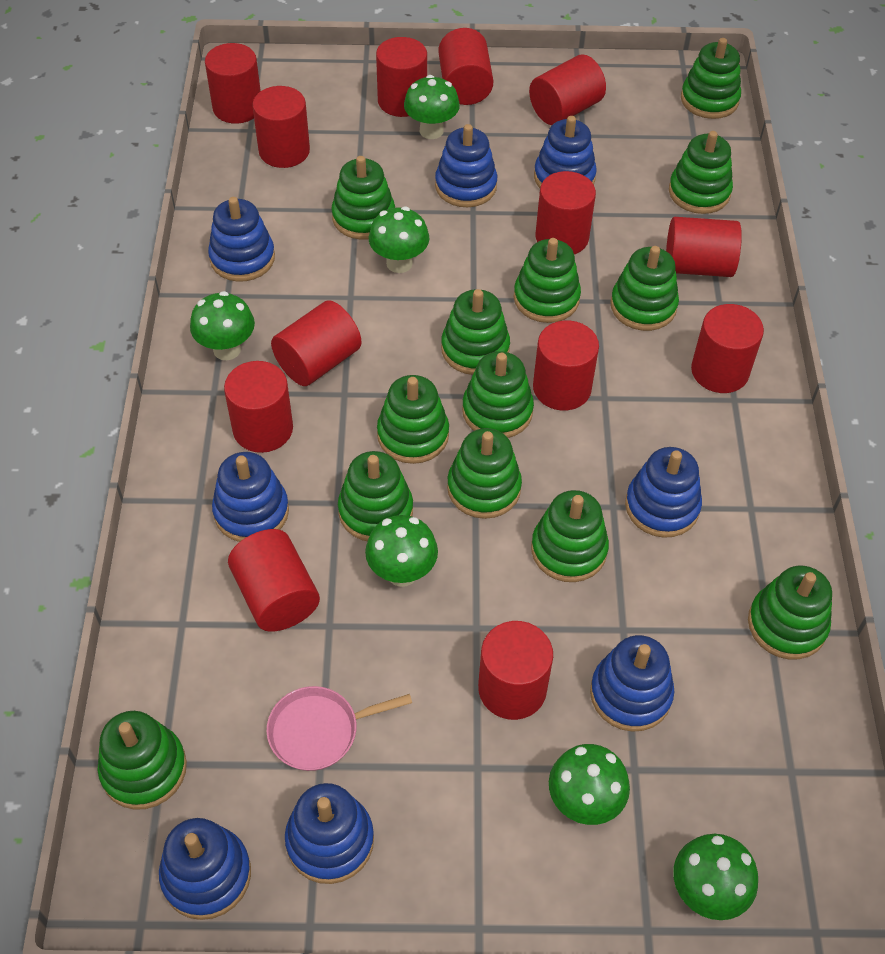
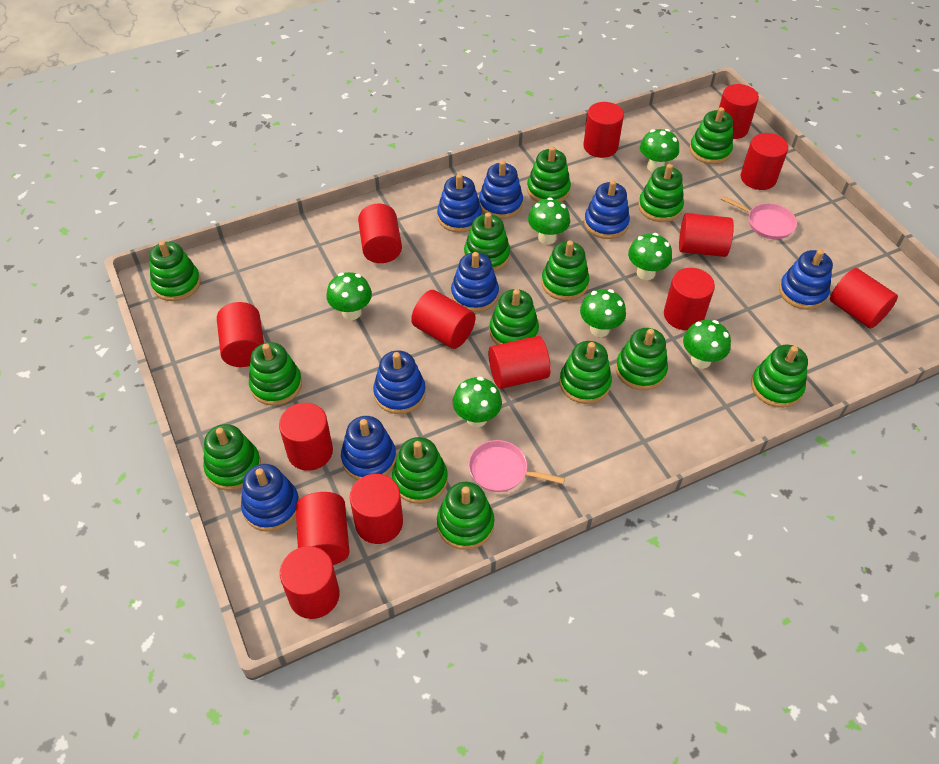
green mushroom: [190,291,255,360] [365,515,438,587] [369,207,429,273] [404,75,460,139] [549,744,630,825] [673,834,758,920] = 6 -> [326,272,372,320] [453,377,502,427] [528,198,570,244] [580,289,626,337] [628,233,672,280] [640,129,679,172] [683,320,731,368] = 7
green stacking toy: [97,711,187,810] [331,156,395,240] [338,451,413,541] [377,375,449,464] [441,289,510,375] [447,428,522,519] [462,351,534,438] [514,238,581,323] [531,490,609,582] [610,246,679,331] [669,131,733,214] [681,38,741,119] [748,565,832,659] = 13 -> [149,241,201,301] [203,424,261,491] [249,342,302,406] [392,437,448,504] [437,481,494,550] [464,213,510,271] [489,289,539,345] [527,146,571,202] [542,241,589,301] [559,341,612,404] [616,328,668,390] [638,164,684,222] [690,107,733,164] [751,345,808,408] = 14
pink pan: [266,686,412,771] = 1 -> [468,440,565,492] [721,196,797,239] = 2
red cylinder: [205,43,261,124] [224,361,293,453] [228,529,320,632] [252,86,310,168] [271,301,362,386] [376,37,427,117] [439,28,493,105] [478,621,553,720] [529,54,606,125] [533,321,599,411] [535,171,596,254] [666,217,742,277] [691,304,764,393] = 13 -> [217,302,264,367] [279,403,333,471] [280,546,340,619] [296,492,350,565] [350,474,403,544] [358,204,402,263] [411,290,475,349] [489,336,551,389] [583,102,624,158] [664,268,715,330] [679,213,734,257] [719,84,759,139] [741,133,788,190] [830,268,898,328] = 14

